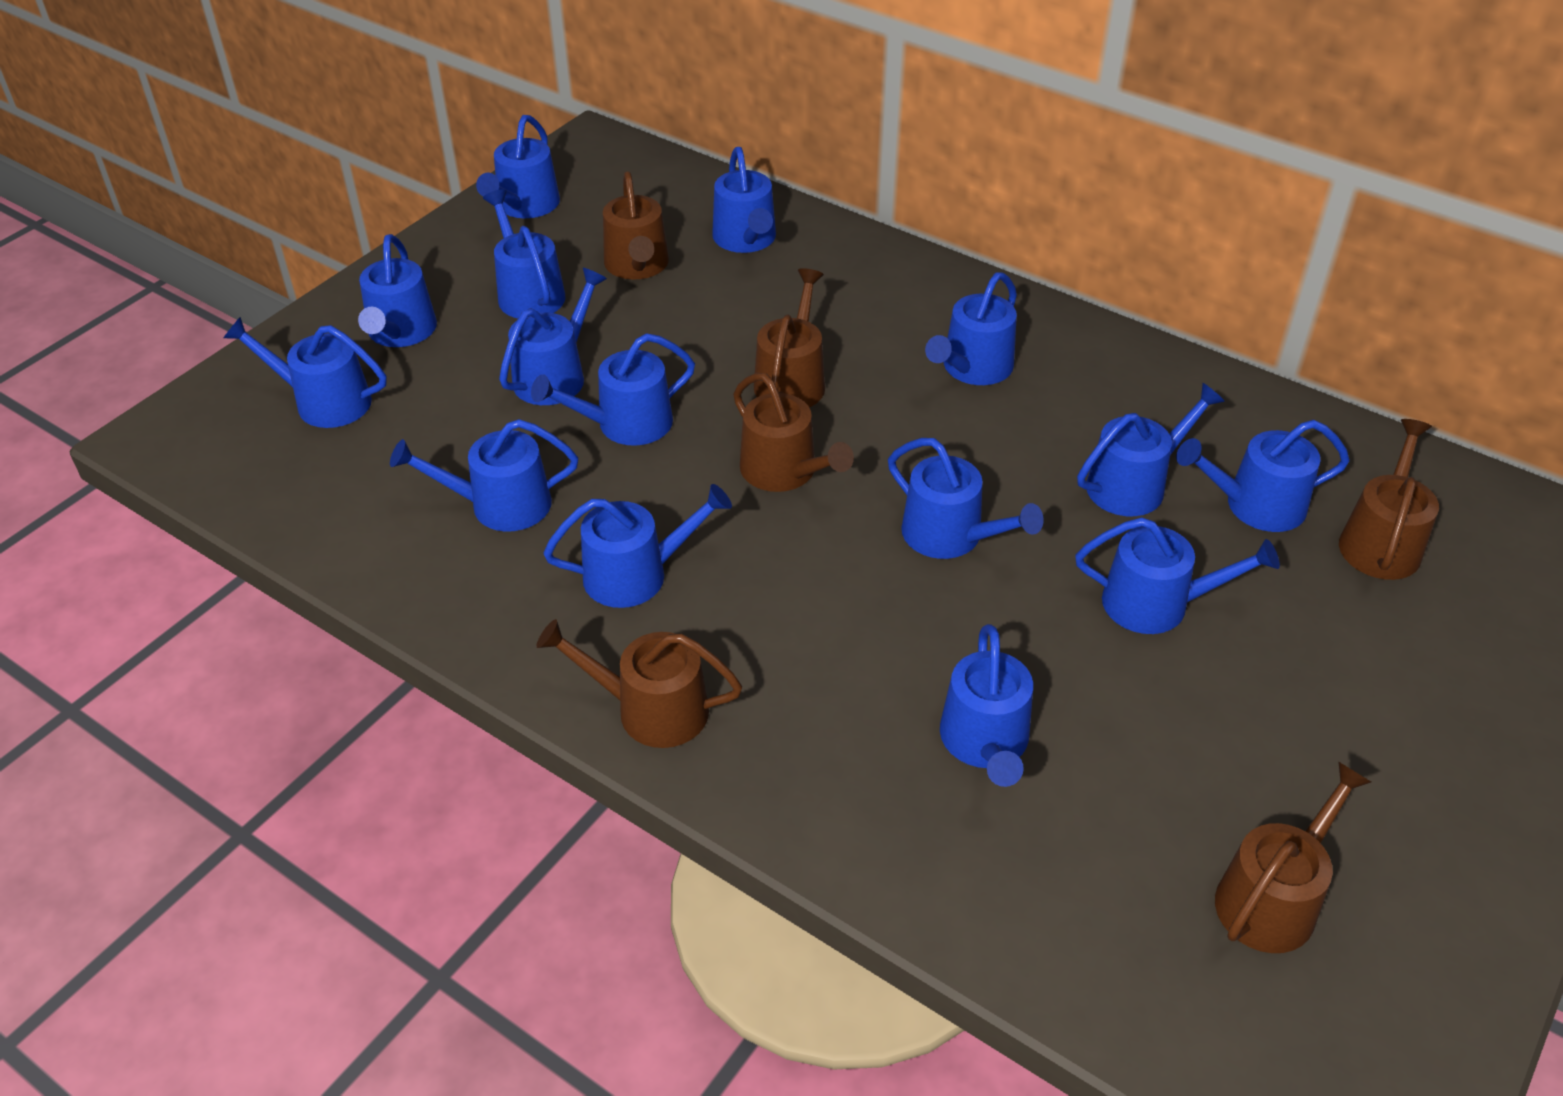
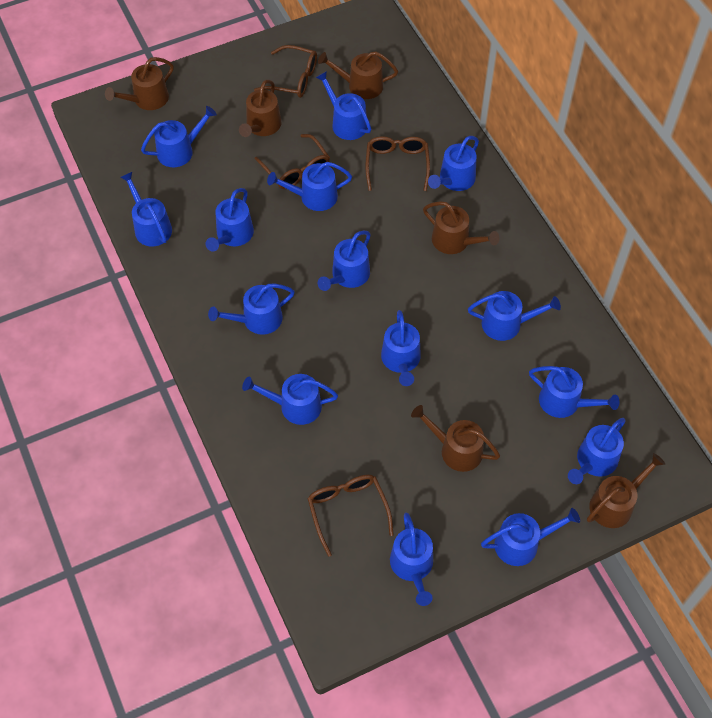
brown glasses: none = 0 -> [254,45,317,98] [255,134,330,189] [308,475,394,557] [366,136,430,191] = 4

